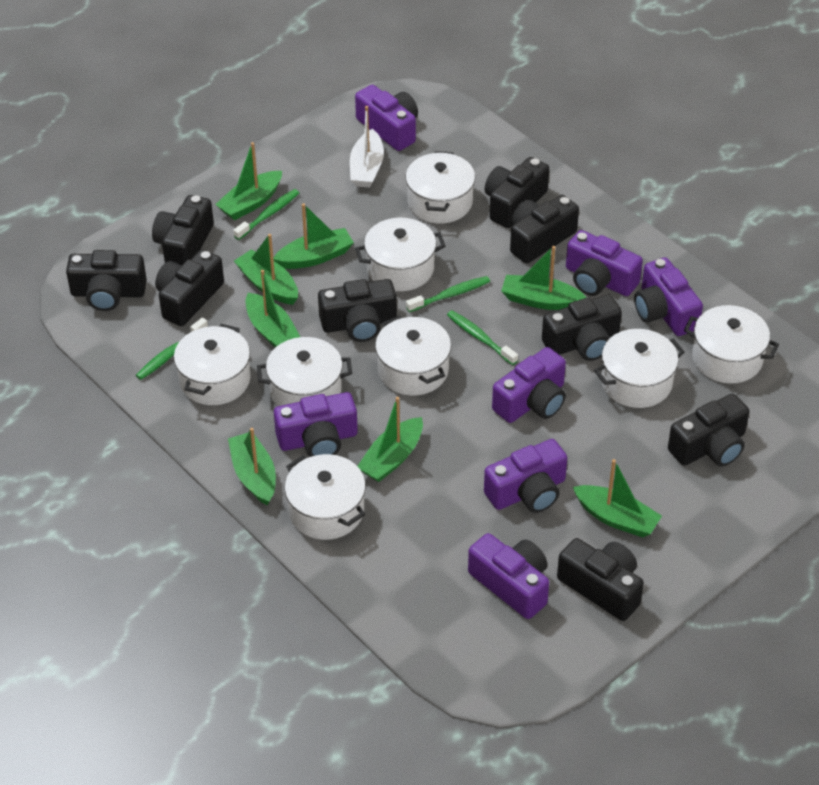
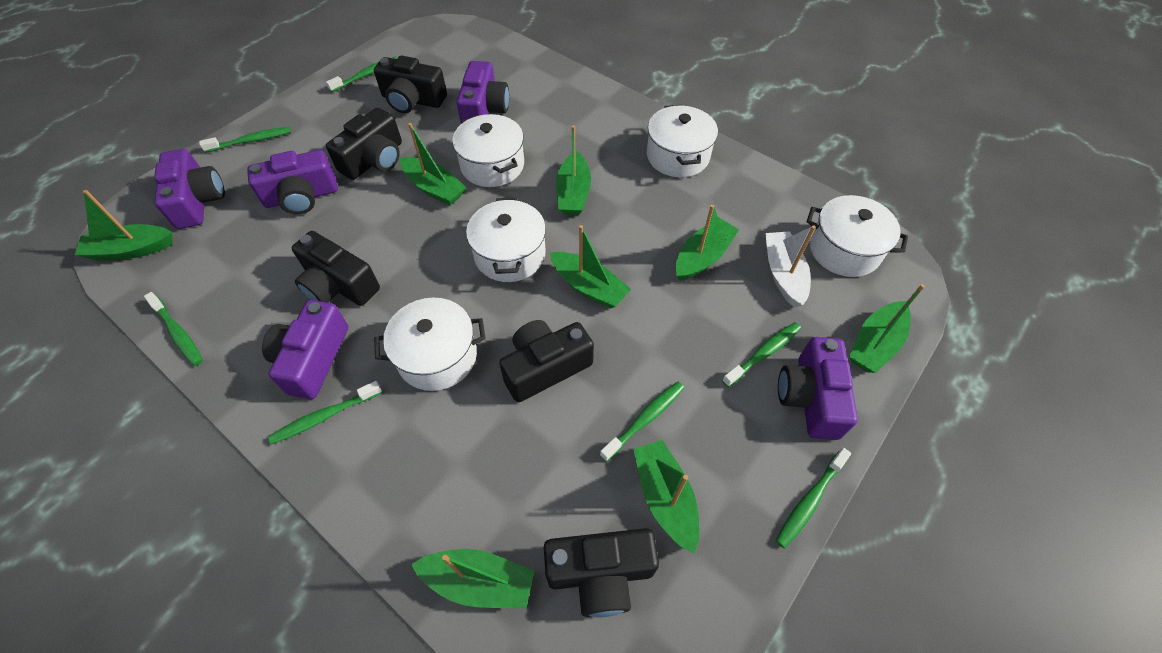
black camera: [66,250,147,311] [152,195,214,265] [155,249,224,326] [318,279,397,342] [485,157,549,228] [510,195,579,263] [542,294,622,361] [557,538,644,621] [668,394,749,467] = 9 -> [292,231,380,306] [326,107,402,180] [374,55,447,113] [499,320,594,402] [544,528,659,617] = 5
green toothbrush: [136,317,208,380] [233,189,299,240] [406,276,490,312] [447,310,518,365] = 4 -> [144,292,203,366] [199,127,291,153] [268,381,382,444] [326,57,397,92] [600,382,684,462] [722,322,801,387] [775,448,851,548] = 7
purple camera: [274,392,358,457] [355,85,418,151] [468,533,549,619] [484,439,567,513] [492,347,566,423] [566,230,643,296] [634,257,703,336] = 7 -> [154,149,225,229] [247,150,338,214] [262,300,348,399] [456,61,509,124] [778,337,858,440] = 5
white pot: [174,324,251,405] [257,337,352,406] [285,454,366,540] [355,218,446,291] [375,316,451,396] [406,151,475,223] [594,329,685,408] [684,305,779,384] = 8 -> [374,298,486,391] [452,114,524,187] [466,197,546,282] [647,105,718,177] [807,195,908,277] = 5

